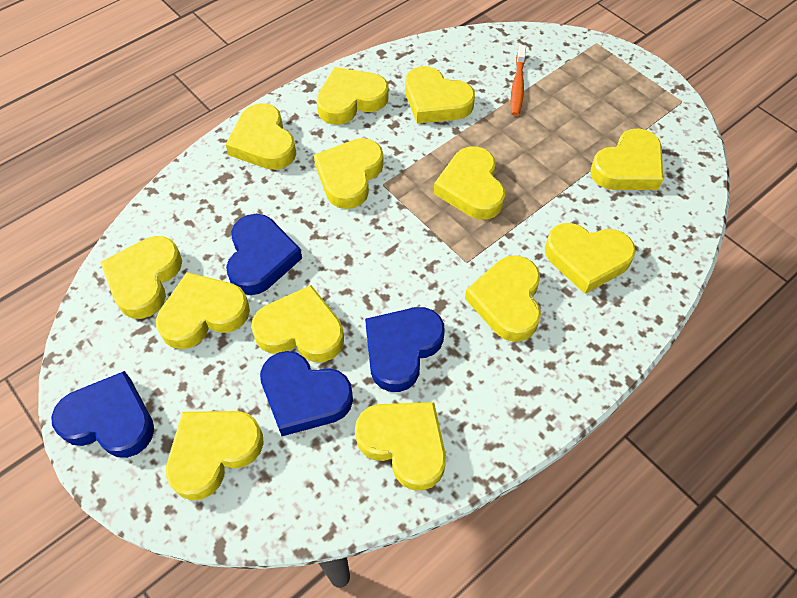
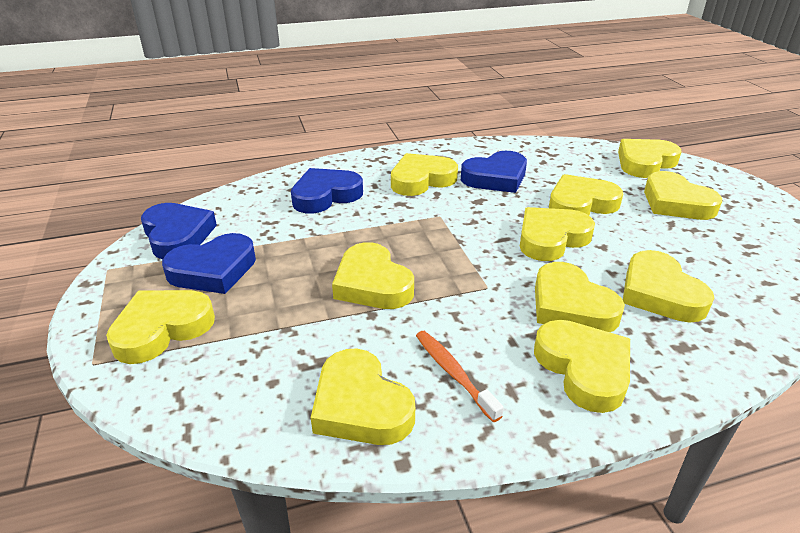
yellow heart: [101,236,182,319] [156,272,250,349] [166,411,264,500] [225,103,296,170] [251,285,344,362] [314,138,384,209] [316,67,389,125] [355,402,446,491] [405,66,475,123] [434,147,505,220] [465,255,541,342] [545,223,636,294] [590,128,663,190] = 13 -> [106,290,215,364] [311,348,415,445] [332,242,414,309] [391,153,458,196] [520,207,595,261] [534,320,630,413] [535,262,625,332] [549,174,623,215] [618,139,682,178] [623,250,714,323] [644,171,722,220] = 11

